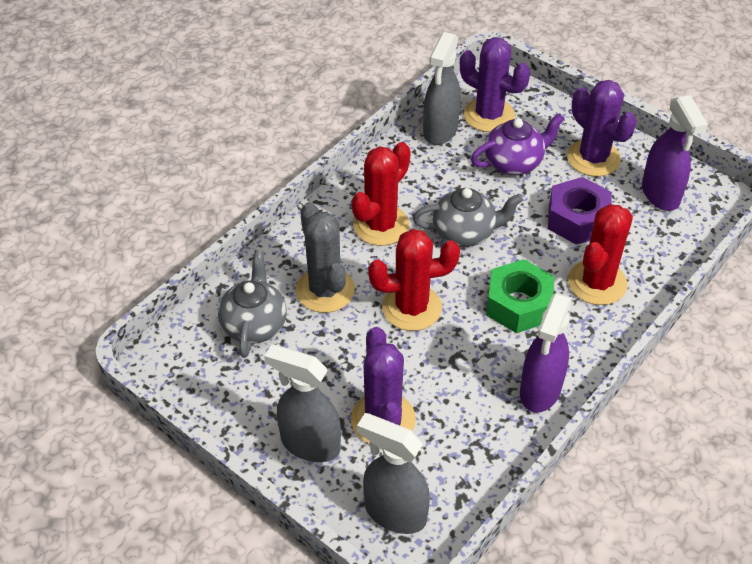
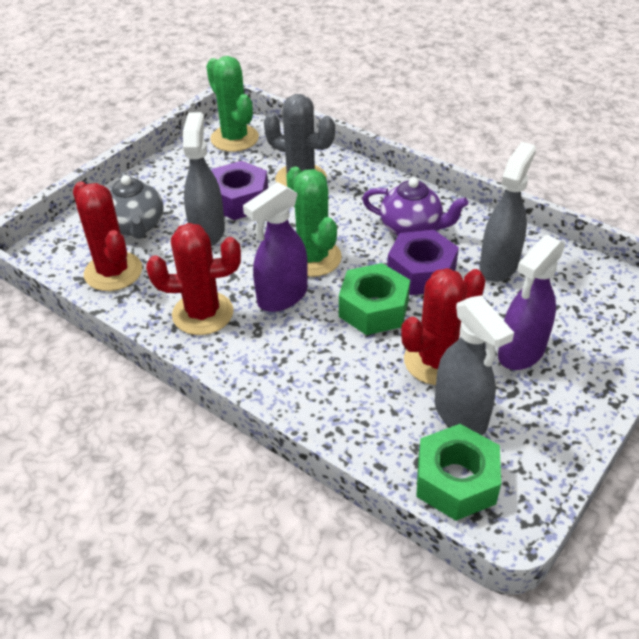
green cactus: none = 0 -> [206,56,259,152] [286,166,342,277] = 2
green nut: [486,259,554,333] = 1 -> [339,263,410,335] [416,424,501,521] = 2
grey teapot: [218,250,287,358] [413,188,523,247] = 2 -> [110,171,164,239] = 1
purple cactus: [351,327,416,444] [460,37,530,132] [567,80,637,177] = 3 -> none = 0
purple nut: [548,177,612,245] = 1 -> [212,161,268,220] [387,230,459,295] = 2

